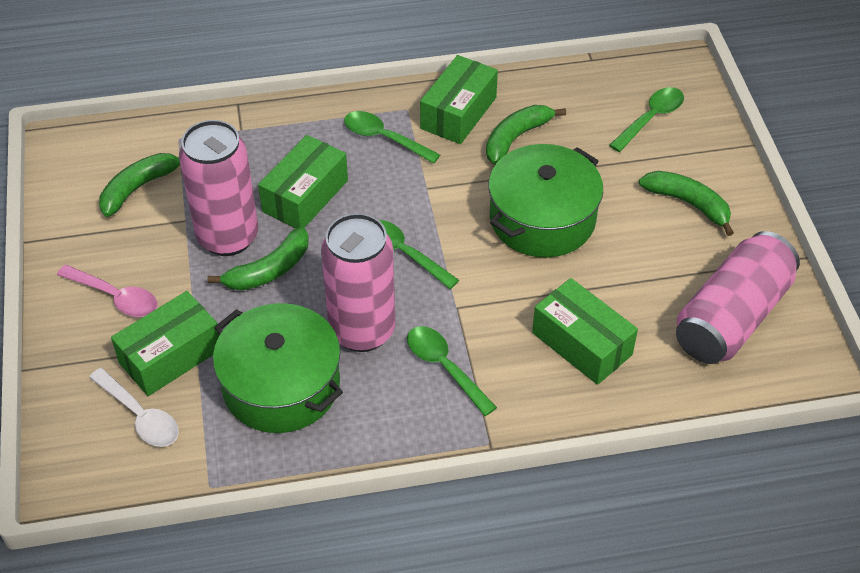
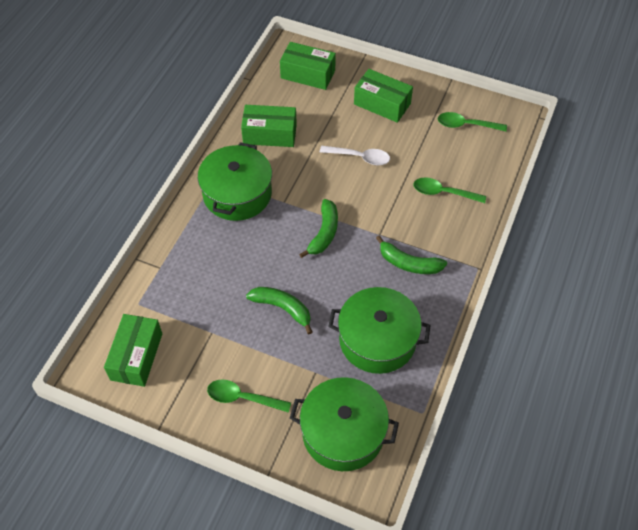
green banana: [99,153,180,217] [207,226,309,291] [486,105,566,165] [639,171,734,236] = 4 -> [246,287,312,334] [299,199,338,258] [376,235,447,274] = 3
green pot: [213,303,343,433] [488,144,603,257] = 2 -> [198,142,272,221] [290,377,399,471] [328,287,431,374] = 3
green spoon: [344,111,440,164] [379,220,459,289] [407,326,497,416] [609,87,684,152] = 4 -> [207,379,291,413] [413,177,486,203] [438,112,507,131] = 3
pink can: [179,120,258,256] [321,213,395,352] [676,231,800,364] = 3 -> none = 0
pink spoon: [57,265,157,317] = 1 -> none = 0

